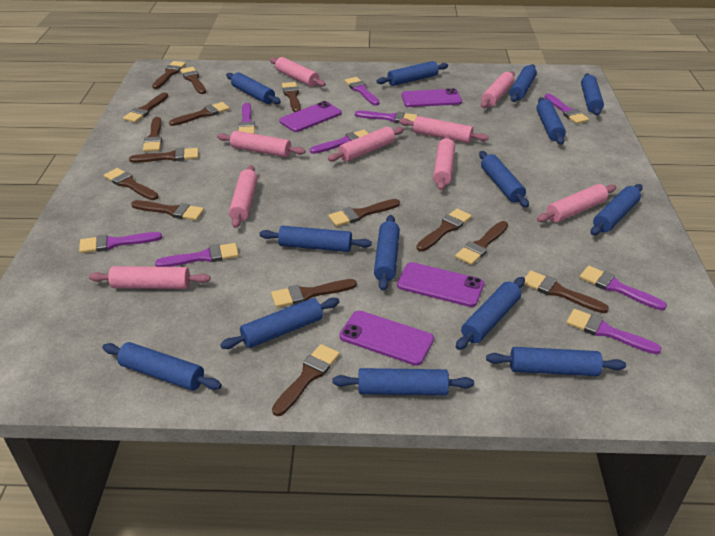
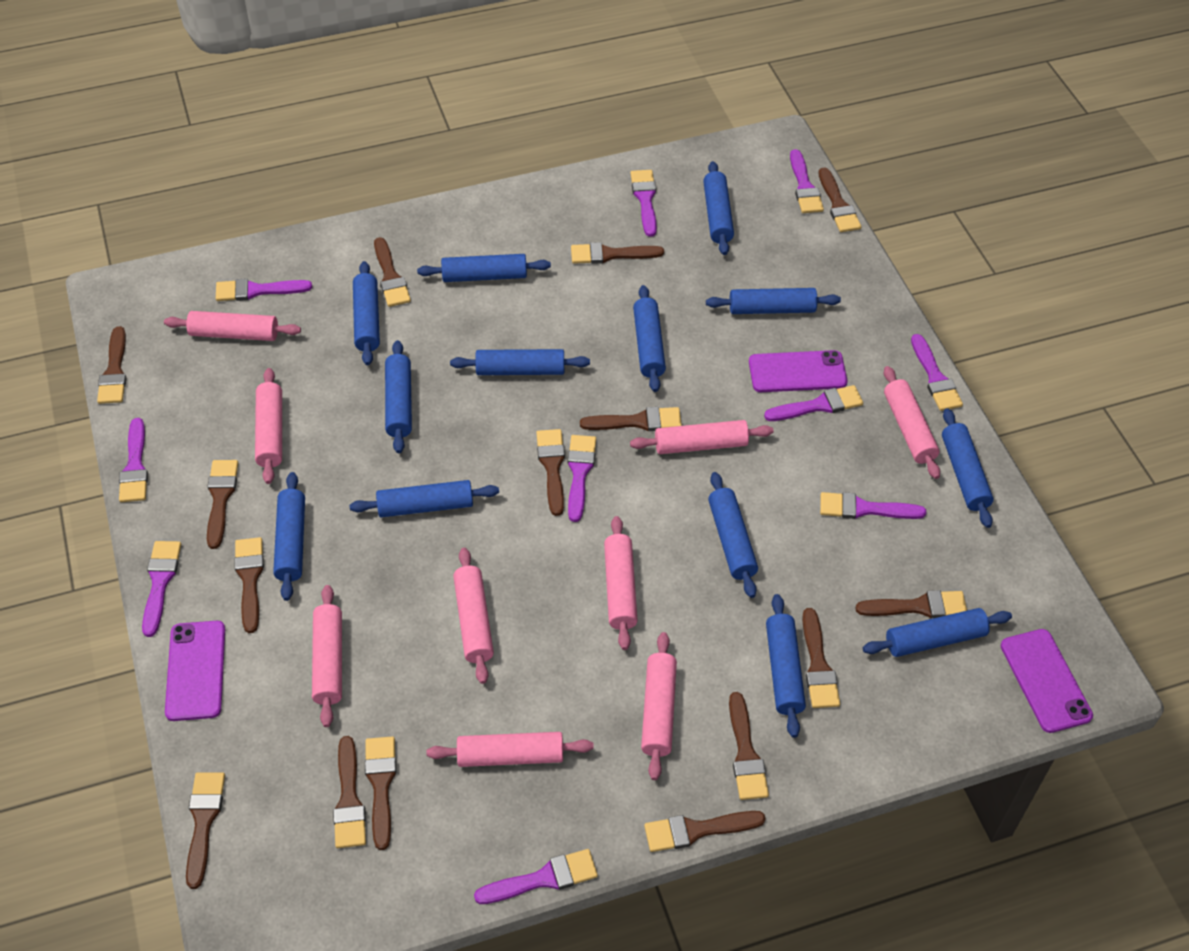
blue rolling pin: [102,342,222,391] [220,298,339,349] [226,72,281,104] [259,226,372,252] [333,368,474,396] [374,215,400,291] [377,61,448,86] [456,277,525,350] [479,151,529,207] [486,347,626,376] [510,64,537,102] [536,97,566,145] [581,73,604,116] [591,184,643,235] = 14 -> [273,472,305,601] [349,480,499,517] [353,261,380,365] [385,340,412,453] [417,254,551,282] [450,349,590,375] [633,285,666,392] [703,161,734,255] [706,288,841,314] [708,472,758,598] [766,594,806,738] [863,608,1012,657] [942,408,994,528] = 13
purple brush: [79,232,162,253] [155,243,239,267] [238,103,255,134] [310,130,369,154] [344,77,380,106] [355,110,418,123] [544,93,589,124] [566,309,662,354] [580,266,667,310] = 9 -> [119,418,148,502] [142,541,181,637] [216,278,312,301] [474,849,598,904] [568,435,596,522] [630,170,657,237] [764,385,863,421] [790,149,824,213] [820,492,926,519] [911,334,963,411] = 10
purple phone: [279,101,342,132] [340,311,434,366] [397,262,484,307] [401,88,462,107] = 4 -> [165,621,225,721] [749,350,847,392] [1001,629,1093,733] = 3

